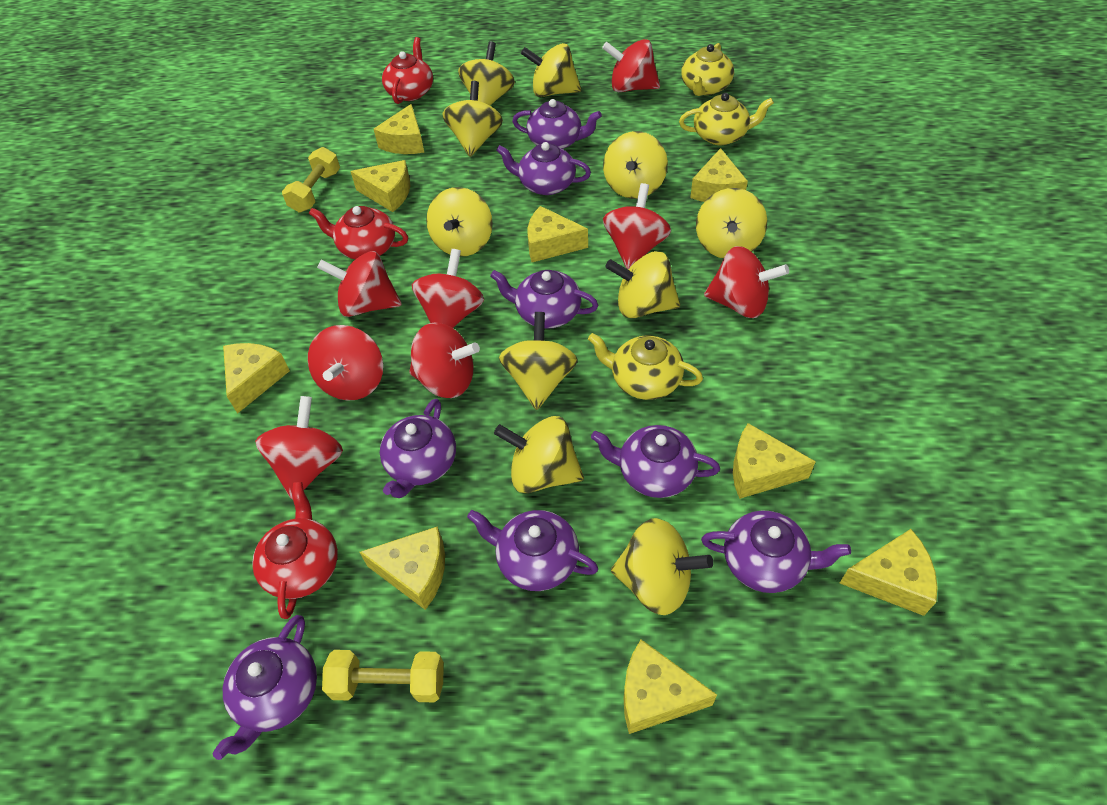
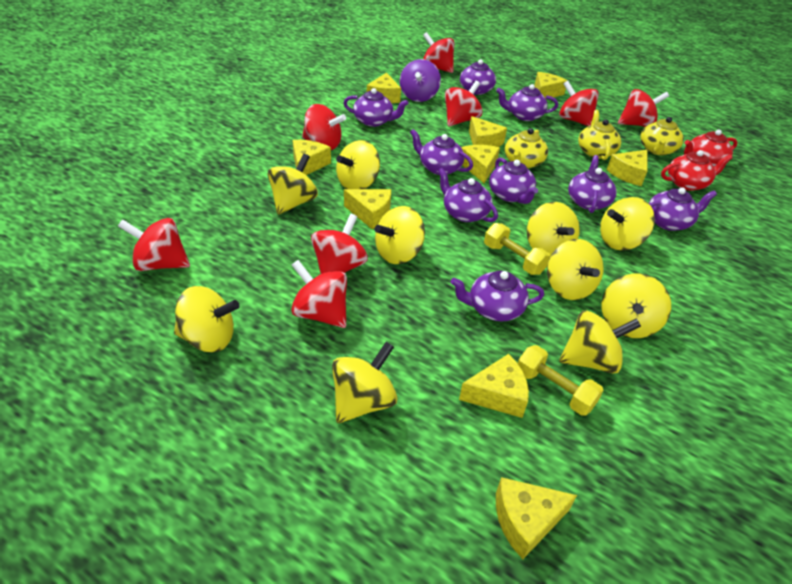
purple spinning top: none = 0 -> [400,59,441,102] = 1
purple teapot: [213,615,317,760] [380,399,456,498] [467,510,598,591] [490,270,598,329] [496,142,591,195] [512,99,602,149] [591,425,720,498] [701,510,851,593] = 8 -> [344,88,409,127] [410,129,473,175] [438,168,498,222] [451,271,544,321] [460,59,496,95] [489,158,538,204] [496,84,558,121] [568,155,617,213] [649,187,717,231] = 9
red teapot: [252,482,338,619] [309,206,408,259] [382,37,433,104] = 3 -> [661,150,732,191] [684,129,738,166] = 2

